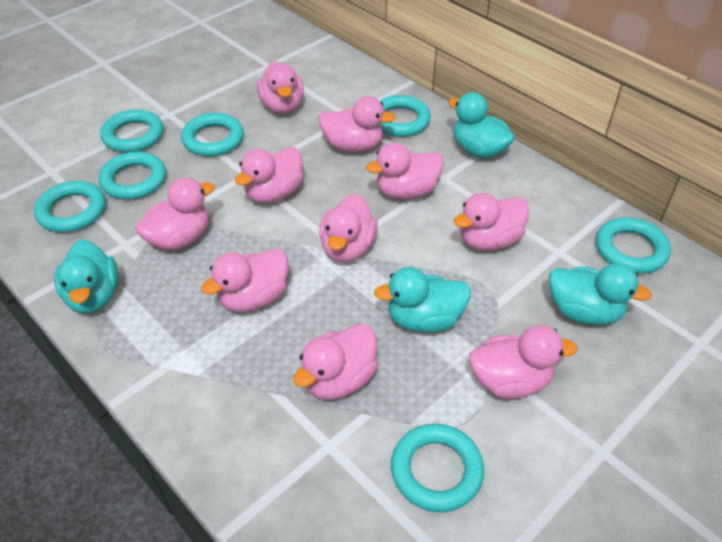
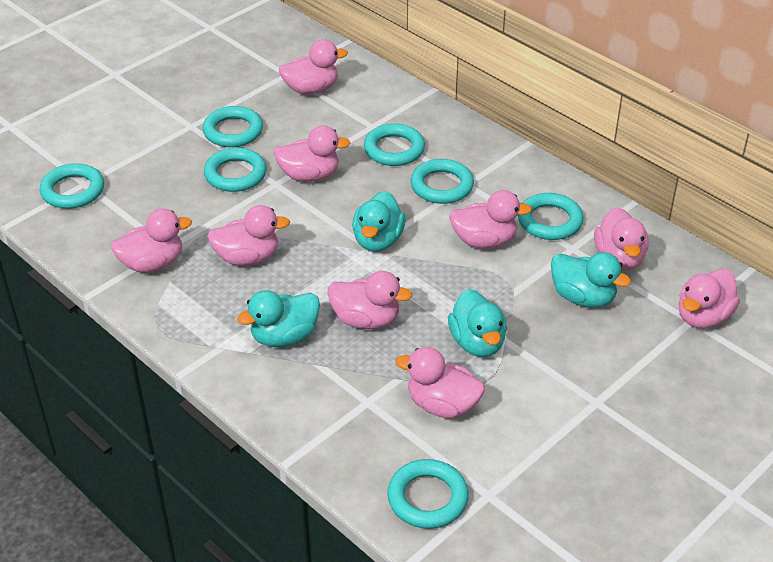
pink duck: [135,177,215,250] [201,248,288,312] [235,147,303,203] [257,61,304,114] [293,324,378,400] [319,96,395,152] [319,194,378,262] [366,142,444,199] [454,193,529,251] [469,325,578,399] = 10 -> [111,209,192,272] [207,205,290,266] [273,125,351,182] [279,39,348,94] [328,271,412,329] [395,347,485,418] [449,190,532,248] [594,207,649,270] [678,269,740,328] = 9

